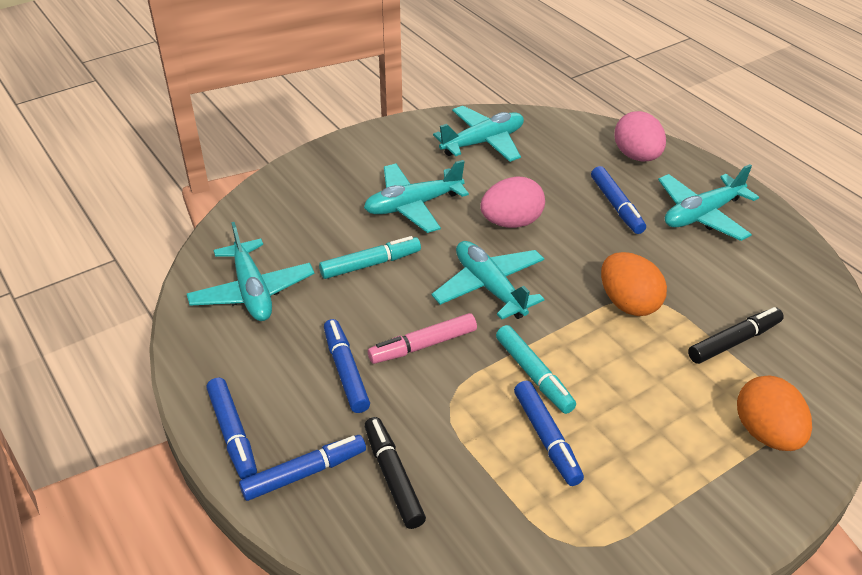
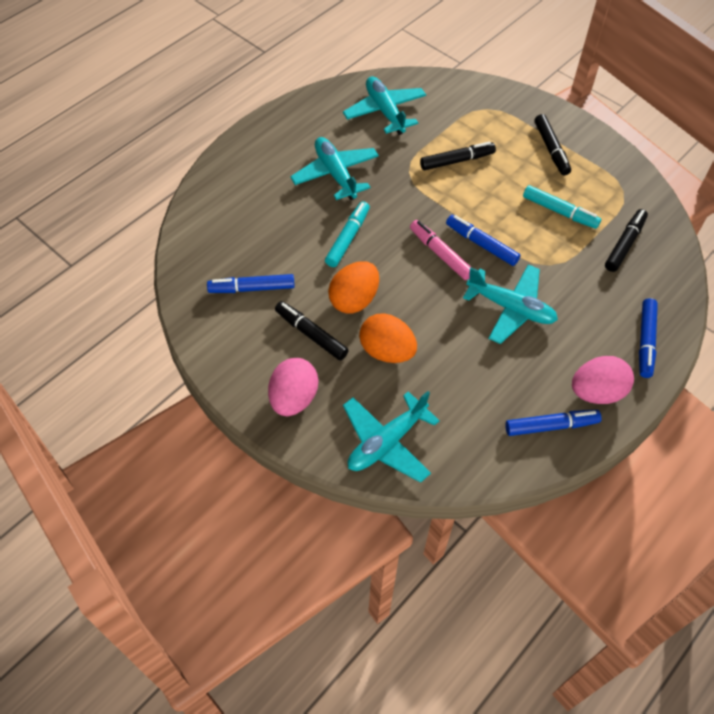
black marker: [365,417,426,529] [688,307,784,364] = 2 -> [275,301,349,360] [420,142,496,170] [535,114,571,175] [605,209,648,272] = 4
blue marker: [207,378,257,479] [239,435,366,501] [324,319,370,413] [514,381,584,486] [591,166,646,234] = 5 -> [207,274,295,293] [446,215,521,266] [505,410,602,436] [639,298,658,378] = 4
turquoise plane: [187,222,314,321] [364,160,469,233] [432,241,544,320] [433,106,524,162] [658,164,759,241] = 5 -> [290,137,379,200] [343,76,426,135] [343,391,440,483] [463,265,558,344] = 4

